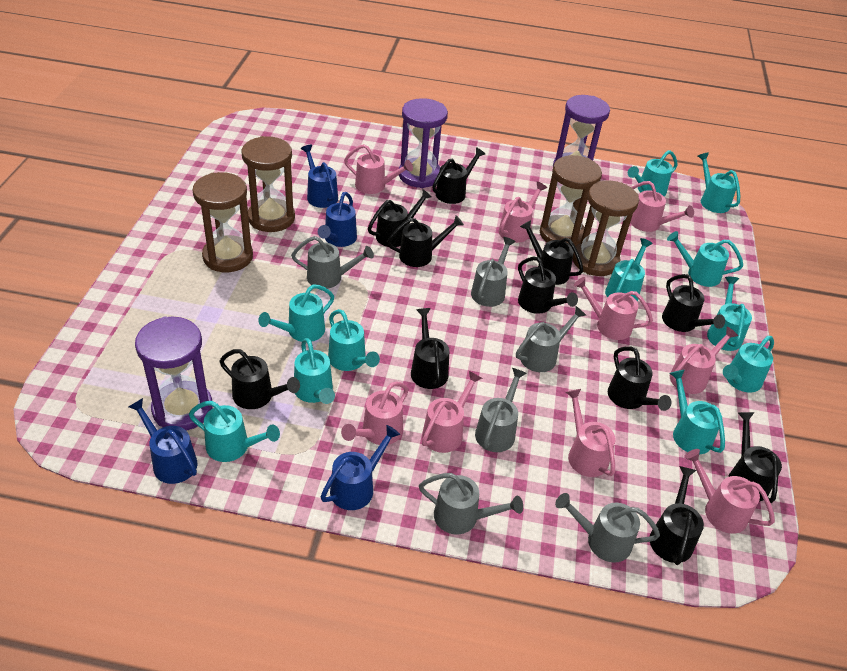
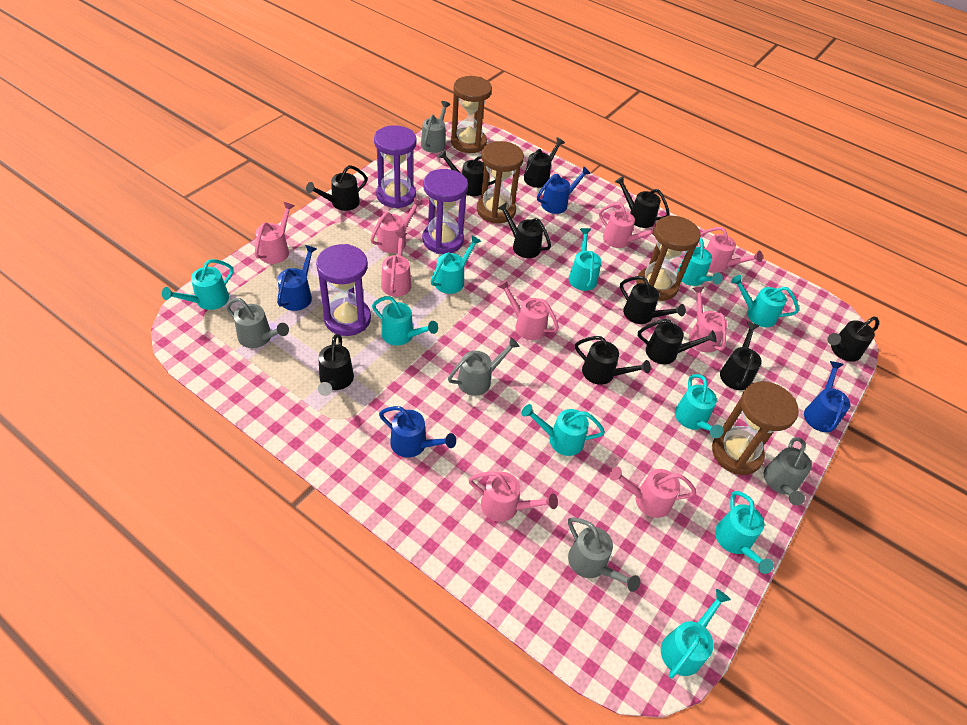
grey watering can: [291,236,374,289] [419,473,523,534] [471,237,516,307] [475,368,526,452] [516,306,586,372] [555,493,660,563] = 6 -> [226,298,289,348] [421,101,450,153] [448,337,520,396] [568,517,640,592] [764,437,812,506] = 5
turquoise watering can: [189,401,280,462] [258,284,334,342] [294,338,335,404] [328,309,380,371] [605,238,653,301] [628,150,678,196] [667,231,743,287] [670,370,725,454] [698,152,740,213] [707,277,752,351] [723,336,774,393] = 11 -> [162,259,234,310] [372,296,438,346] [431,235,481,294] [522,404,605,456] [569,228,601,291] [661,589,731,679] [675,374,724,438] [677,238,723,286] [715,491,774,574] [731,275,799,327] = 10

